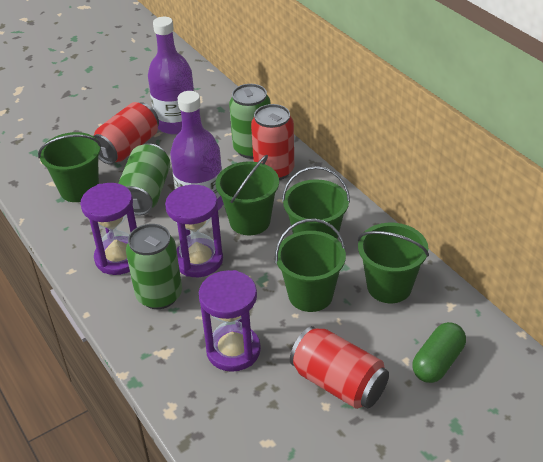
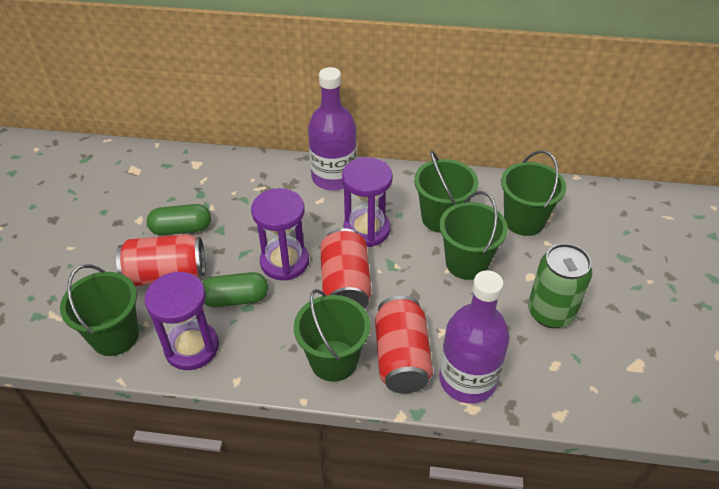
green can: [118,144,170,216] [126,224,182,309] [229,84,270,159] = 3 -> [528,243,592,328] = 1
green capsule: [412,322,466,383] = 1 -> [147,204,211,236] [202,272,268,307] = 2

